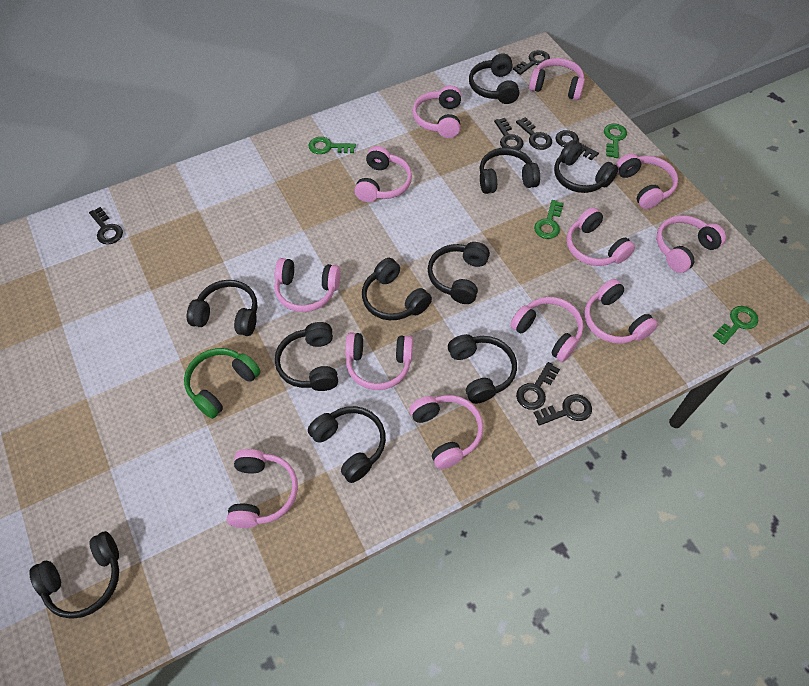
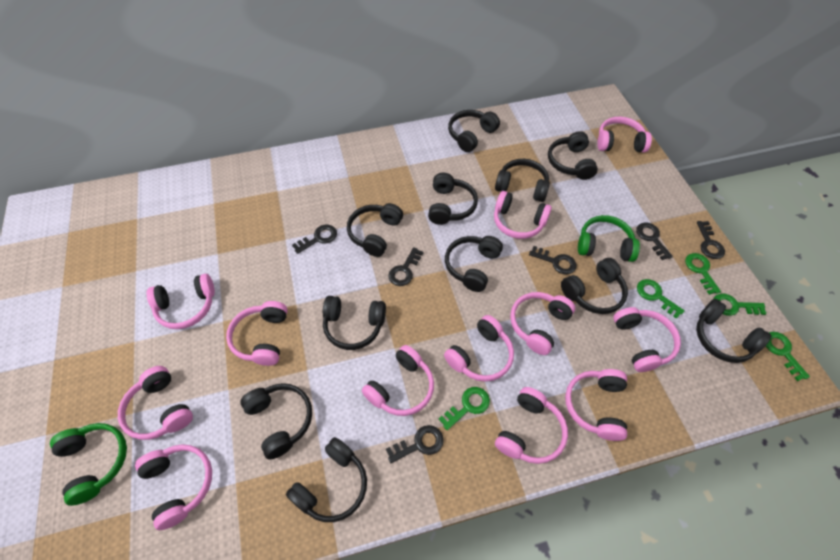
black headphones: [29,531,119,619] [187,280,257,336] [275,322,338,391] [308,406,386,483] [362,258,432,320] [428,242,490,304] [448,334,517,404] [469,53,519,104] [480,147,540,194] [554,140,618,193] = 10 -> [240,383,312,460] [286,437,367,522] [323,296,386,350] [347,203,403,257] [428,173,478,225] [445,236,503,292] [448,110,500,152] [495,159,550,202] [548,131,598,180] [561,258,628,314] [696,299,771,363] = 11
black key: [89,207,123,244] [494,118,523,150] [513,50,550,75] [516,117,552,150] [516,362,560,410] [534,394,592,426] [556,130,599,160] = 7 -> [292,225,337,254] [386,425,443,463] [388,247,424,286] [529,246,577,274] [636,223,673,260] [697,221,725,259] = 6
green headphones: [184,348,261,419] = 1 -> [50,423,127,506] [578,215,640,262] = 2
green key: [308,137,356,154] [534,200,564,239] [604,124,627,158] [713,306,758,345] = 4 -> [439,387,490,430] [637,279,685,319] [685,253,721,295] [714,294,766,316] [766,332,810,381] = 5

